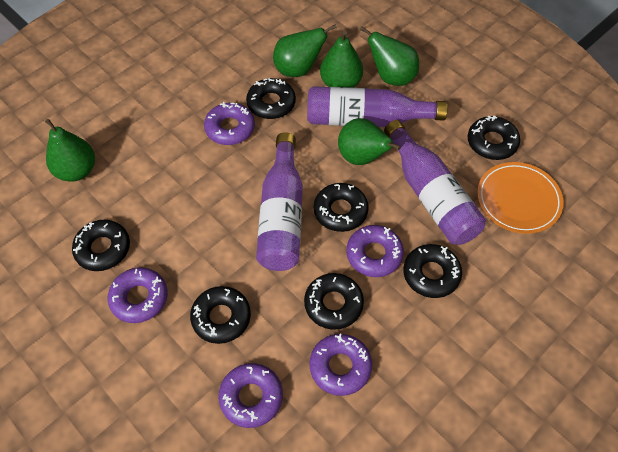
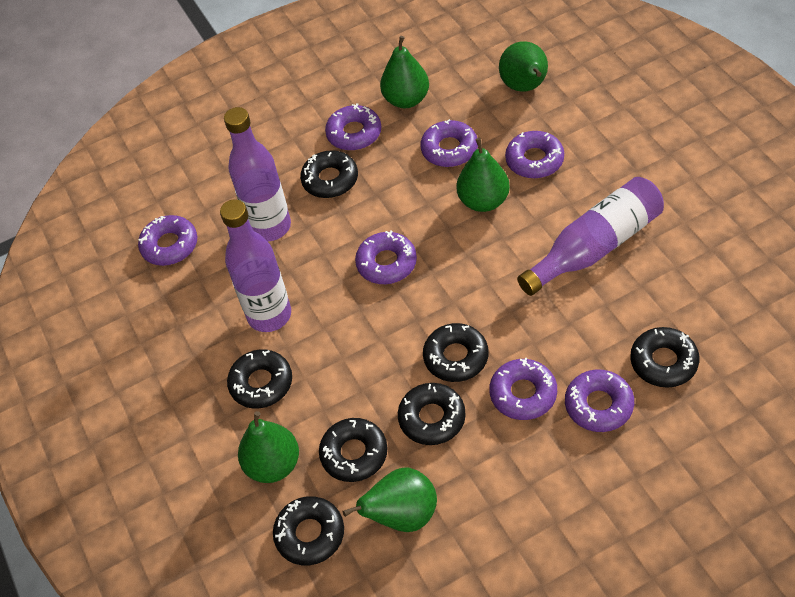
orange plate: [477,162,564,234] = 1 -> none = 0
purple donut: [107,267,168,323] [204,102,255,145] [218,363,283,428] [309,334,372,396] [346,225,404,277] = 5 -> [138,215,197,266] [325,103,381,151] [355,230,417,284] [421,119,478,167] [489,357,557,420] [505,131,564,179] [565,369,634,432] = 7

